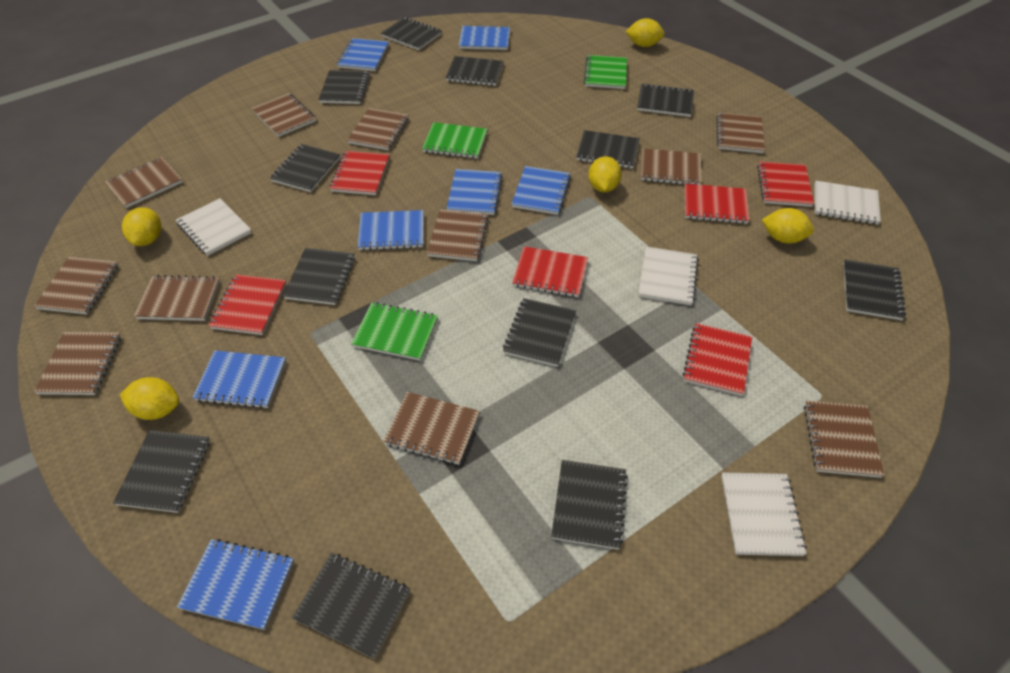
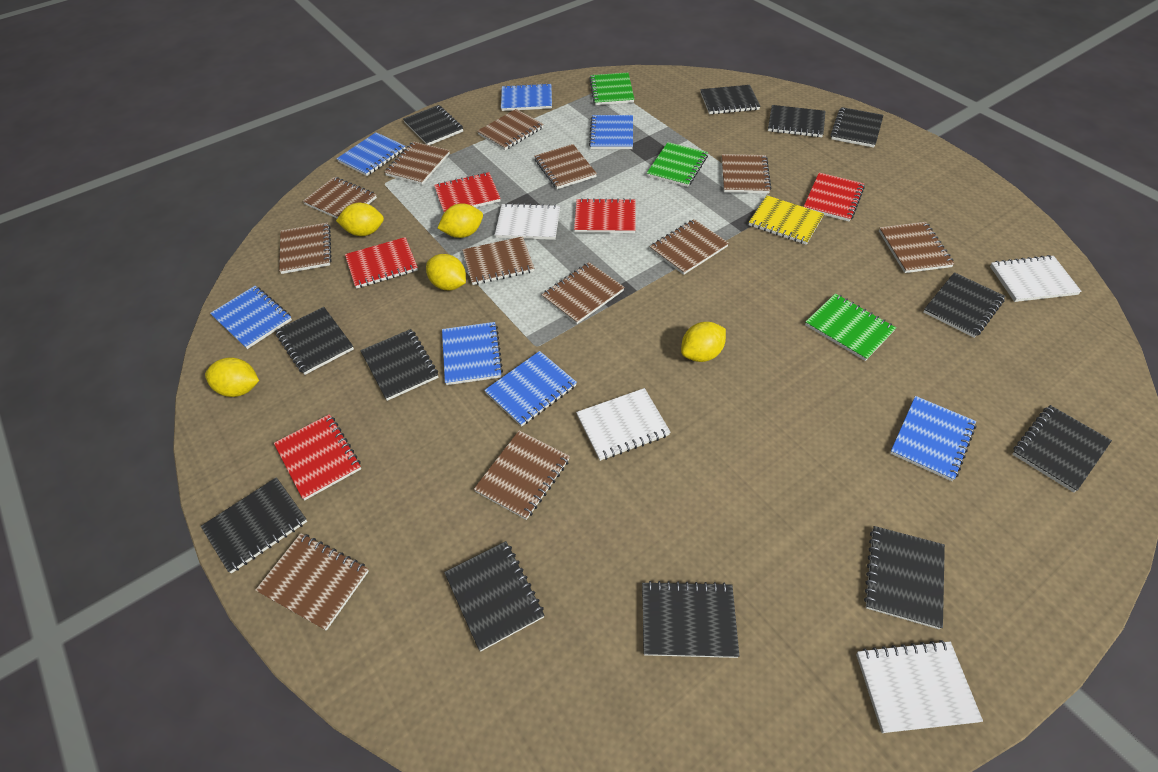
brown notebook: [34,257,119,314] [34,332,121,395] [105,157,183,208] [134,275,220,321] [252,93,316,137] [347,108,408,150] [384,392,480,465] [427,209,489,261] [641,148,701,185] [716,112,765,153] [804,400,884,478] = 11 -> [255,533,369,631] [279,222,332,274] [303,177,377,218] [384,141,450,185] [462,236,534,285] [474,431,570,520] [477,109,544,150] [534,144,597,189] [542,262,625,324] [649,219,729,275] [722,154,772,194] [879,222,955,273] = 12
red notebook: [209,274,286,335] [330,151,389,195] [512,246,588,297] [683,323,752,396] [684,183,749,224] [757,161,814,207] = 6 -> [274,414,361,500] [345,237,418,289] [434,172,501,212] [574,198,636,233] [804,172,865,222] = 5
yellow notebook: none = 0 -> [749,195,824,245] = 1

